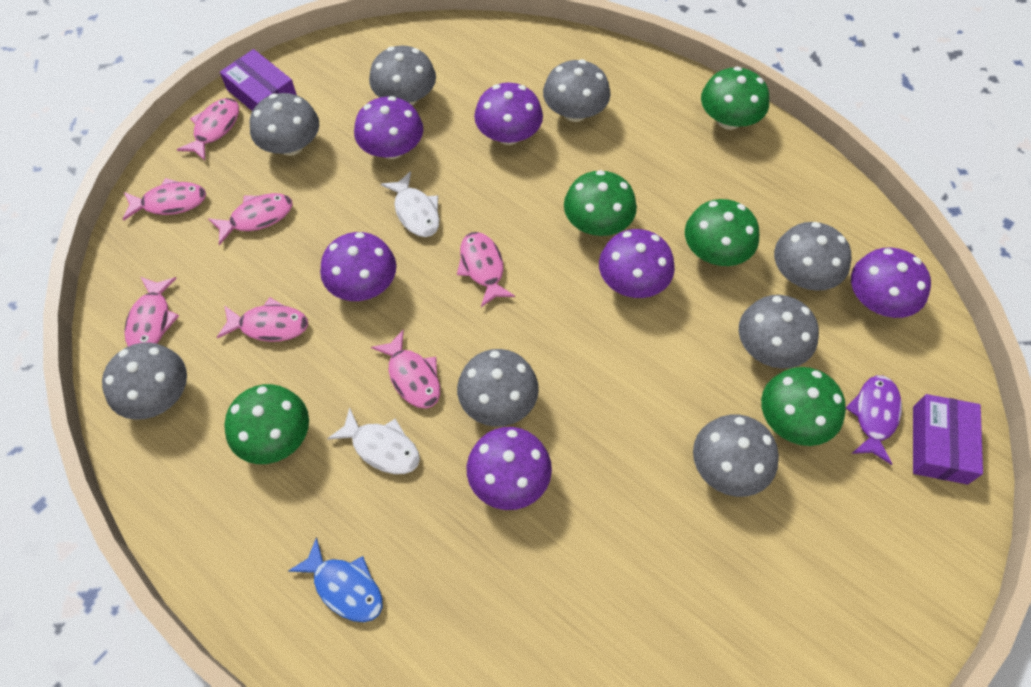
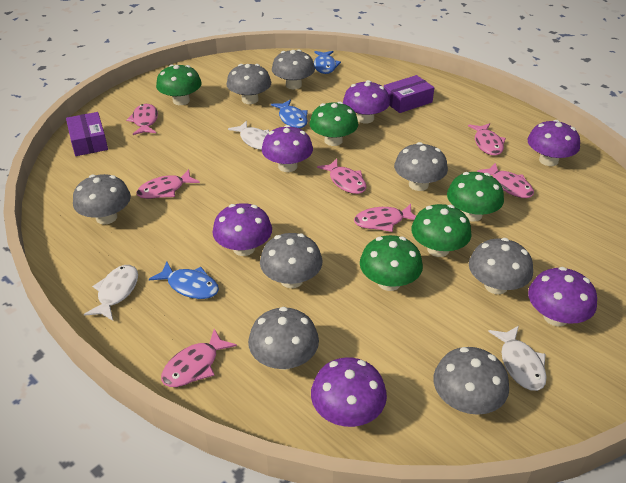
blue fish: [288,537,383,622] = 1 -> [149,262,219,299] [271,99,308,128] [314,51,341,74] = 3
purple fish: [846,375,902,465] = 1 -> none = 0
white fish: [327,407,420,474] [381,171,440,237] = 2 -> [84,265,138,321] [228,121,269,150] [488,326,547,391] = 3

